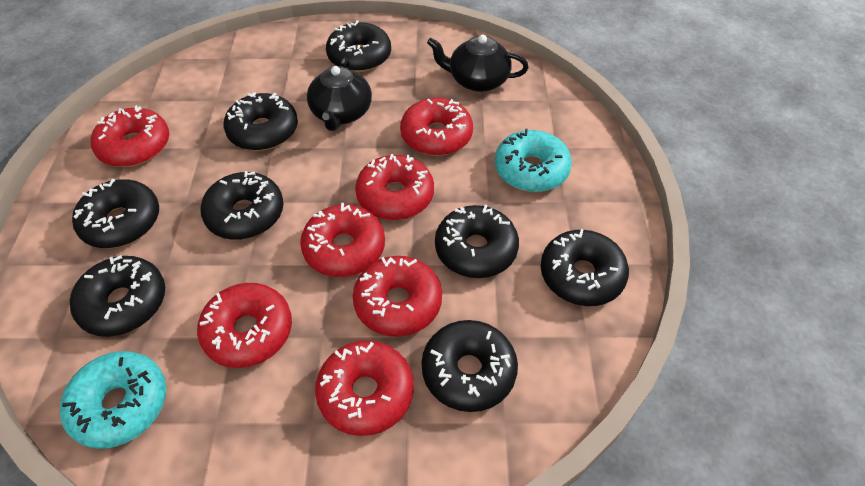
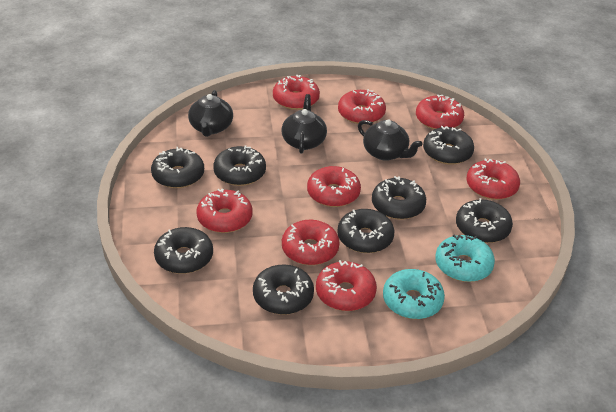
black teapot: [307,57,372,131] [427,34,529,92] = 2 -> [188,90,233,137] [281,94,327,154] [358,119,422,161] = 3
red donut: [91,105,169,167] [197,283,292,368] [300,203,385,277] [315,340,414,436] [353,256,442,337] [355,154,434,220] [400,98,473,156] = 7 -> [196,189,252,233] [273,75,320,110] [282,220,340,265] [307,166,361,207] [316,260,377,311] [338,89,386,124] [416,94,464,130] [466,158,520,200] = 8

